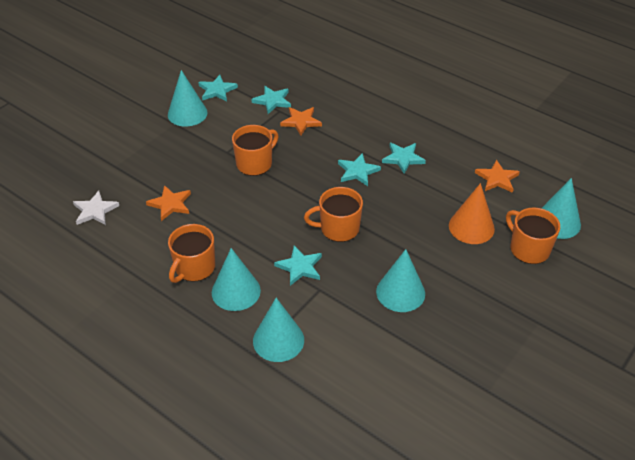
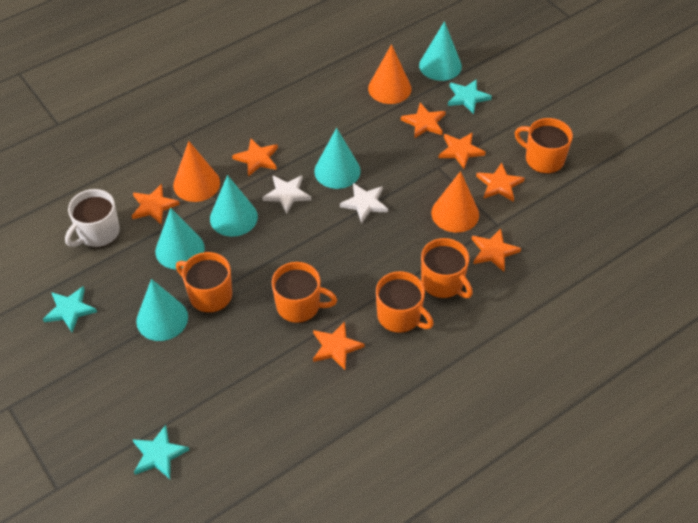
orange cone: [449,183,495,244] = 1 -> [173,141,220,202] [368,44,412,104] [431,171,479,233] = 3
orange mug: [168,224,215,283] [232,125,279,176] [304,187,363,242] [506,208,560,264] = 4 -> [176,252,232,313] [272,262,337,323] [376,271,434,333] [421,238,473,298] [515,118,573,174] = 5
orange star: [146,185,191,221] [280,107,322,135] [475,160,520,193] = 3 -> [132,184,180,224] [232,139,278,177] [313,321,365,370] [401,103,446,139] [439,132,486,169] [472,229,521,272] [476,163,525,202] = 7
turquoise star: [198,75,238,102] [252,86,291,114] [274,246,322,286] [338,153,381,186] [382,143,426,174] = 5 -> [43,286,97,332] [132,425,189,479] [448,79,492,114] = 3
white mug: none = 0 -> [65,189,120,247] = 1
white star: [73,191,119,225] = 1 -> [262,175,311,214] [340,183,388,224] = 2

